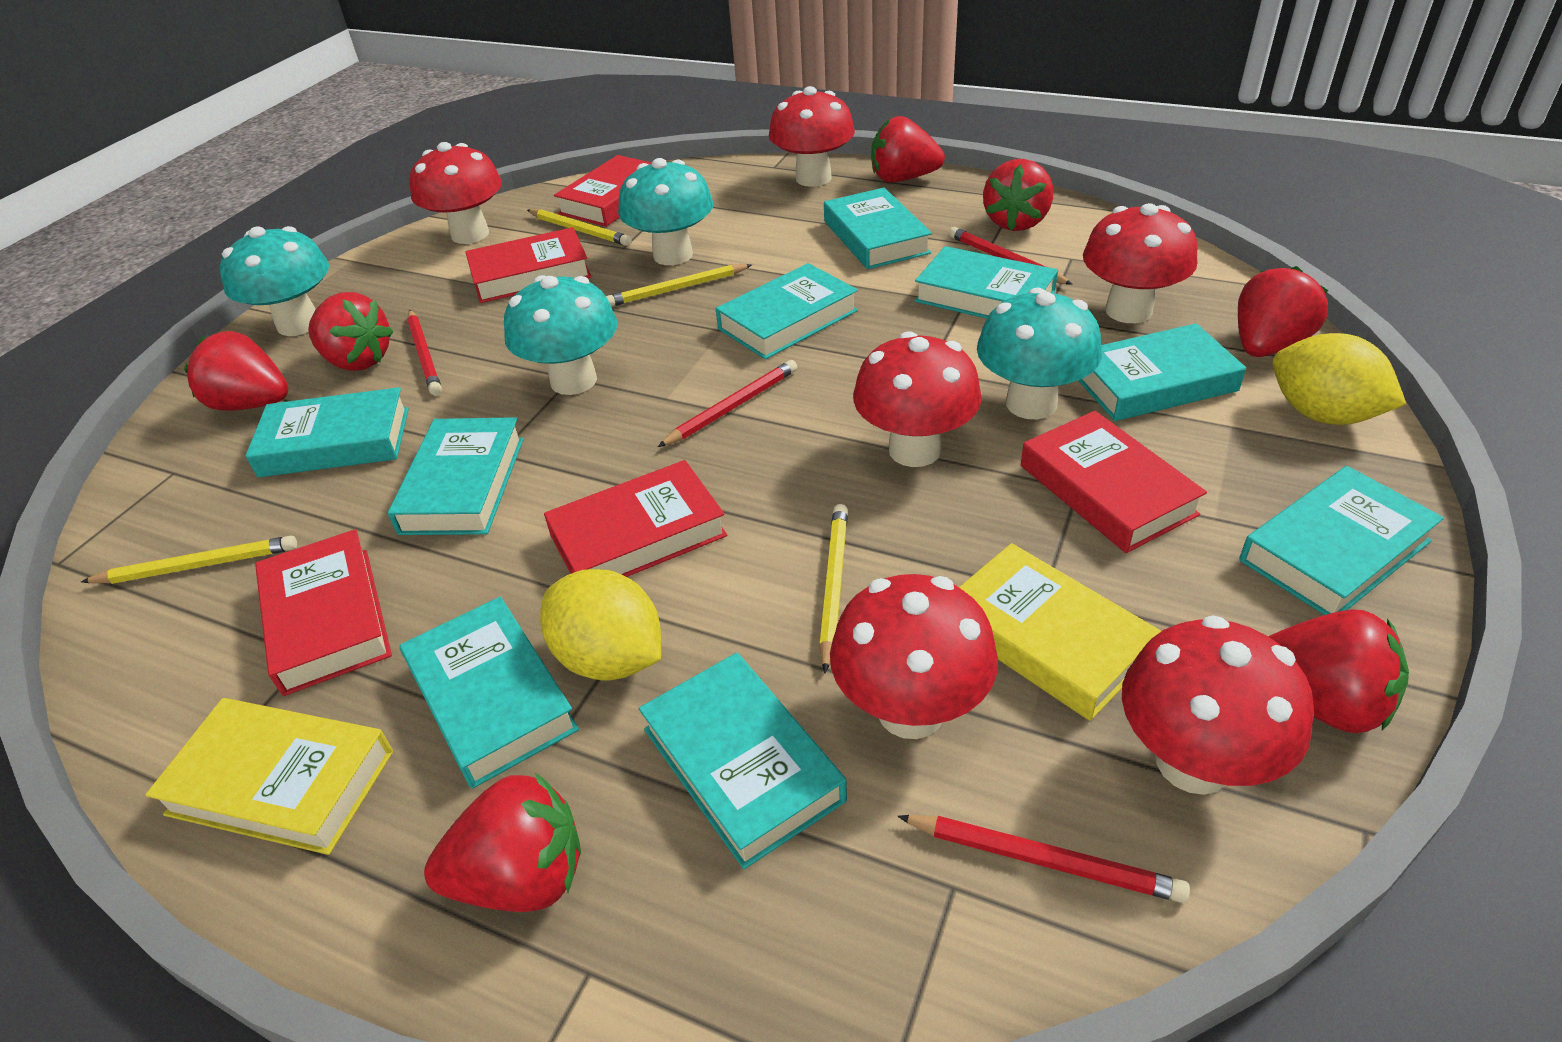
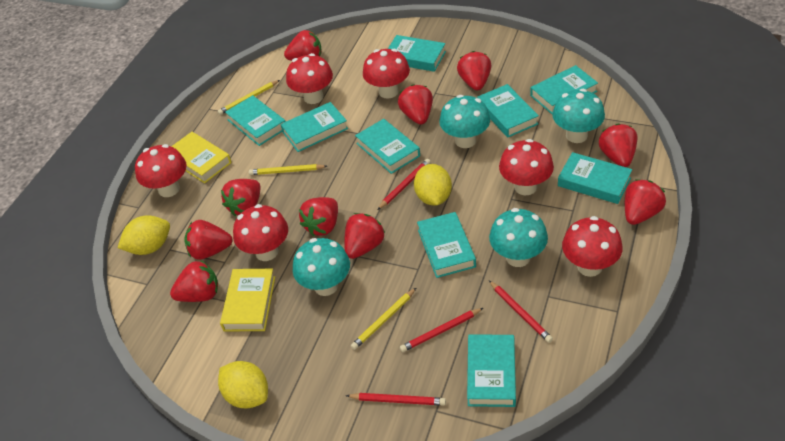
red book: [255,529,392,696] [465,227,591,303] [544,460,727,577] [554,155,652,227] [1021,411,1207,553] = 5 -> none = 0
red strawberry: [184,331,288,411] [308,292,394,371] [424,773,581,912] [871,116,945,183] [983,159,1053,231] [1238,266,1329,357] [1268,609,1409,733] = 7 -> [170,260,218,302] [184,220,233,260] [221,179,261,216] [284,30,322,61] [299,197,338,236] [344,213,385,259] [398,84,433,125] [457,51,491,91] [599,124,637,167] [625,179,666,225] = 10
yellow lemon: [540,569,661,680] [1273,333,1406,425] = 2 -> [118,215,170,255] [218,361,268,409] [414,164,452,206] = 3
yellow pencil: [81,536,297,584] [527,209,632,246] [606,264,752,307] [819,504,848,673] = 4 -> [218,80,280,115] [249,164,327,175] [351,288,416,350] = 3

